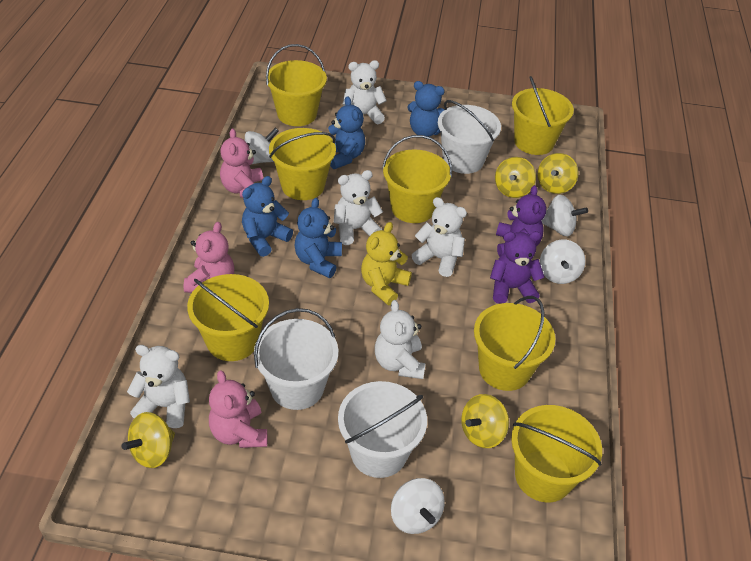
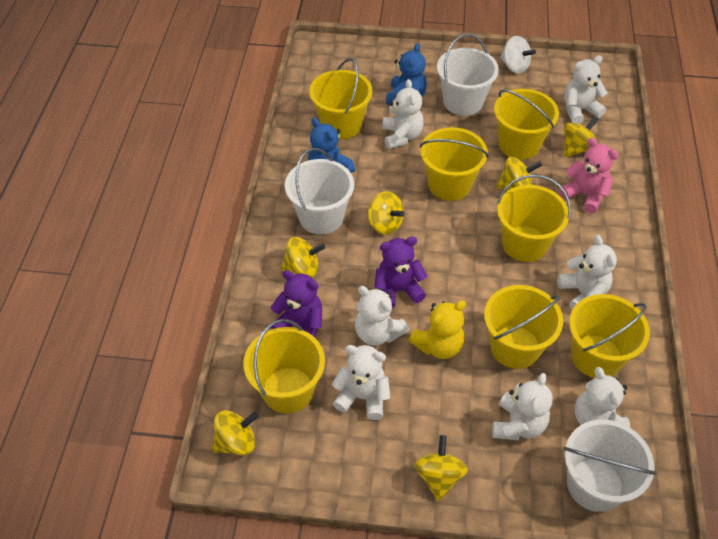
blue teddy bear: [242,176,293,257] [294,198,342,278] [328,96,365,169] [407,81,445,137] = 4 -> [308,118,355,173] [386,43,427,105] = 2
pink teddy bear: [184,222,234,293] [209,370,267,448] [220,128,263,198] = 3 -> [560,138,619,213] = 1
white spinning top: [245,128,279,164] [391,478,445,534] [540,239,585,284] [541,195,588,236] = 4 -> [500,36,536,74] = 1
white teddy bear: [127,345,190,428] [334,170,383,245] [342,60,387,124] [375,300,426,379] [412,197,467,277] = 5 -> [332,345,390,420] [355,286,409,346] [382,79,424,149] [492,373,553,440] [557,235,617,310] [564,55,608,124] [575,367,630,427] = 7
yellow spinning top: [122,412,175,468] [461,394,509,448] [495,157,536,198] [538,153,578,194] = 4 -> [212,410,259,455] [281,237,325,278] [368,191,404,235] [414,435,468,501] [496,157,542,190] [564,116,598,157] = 6

